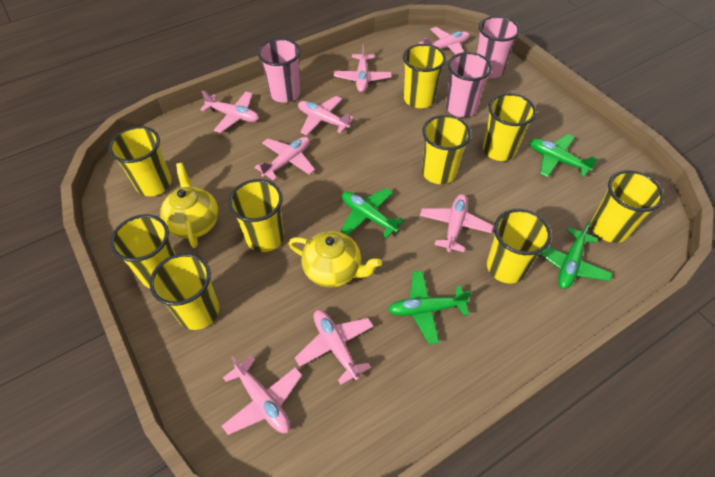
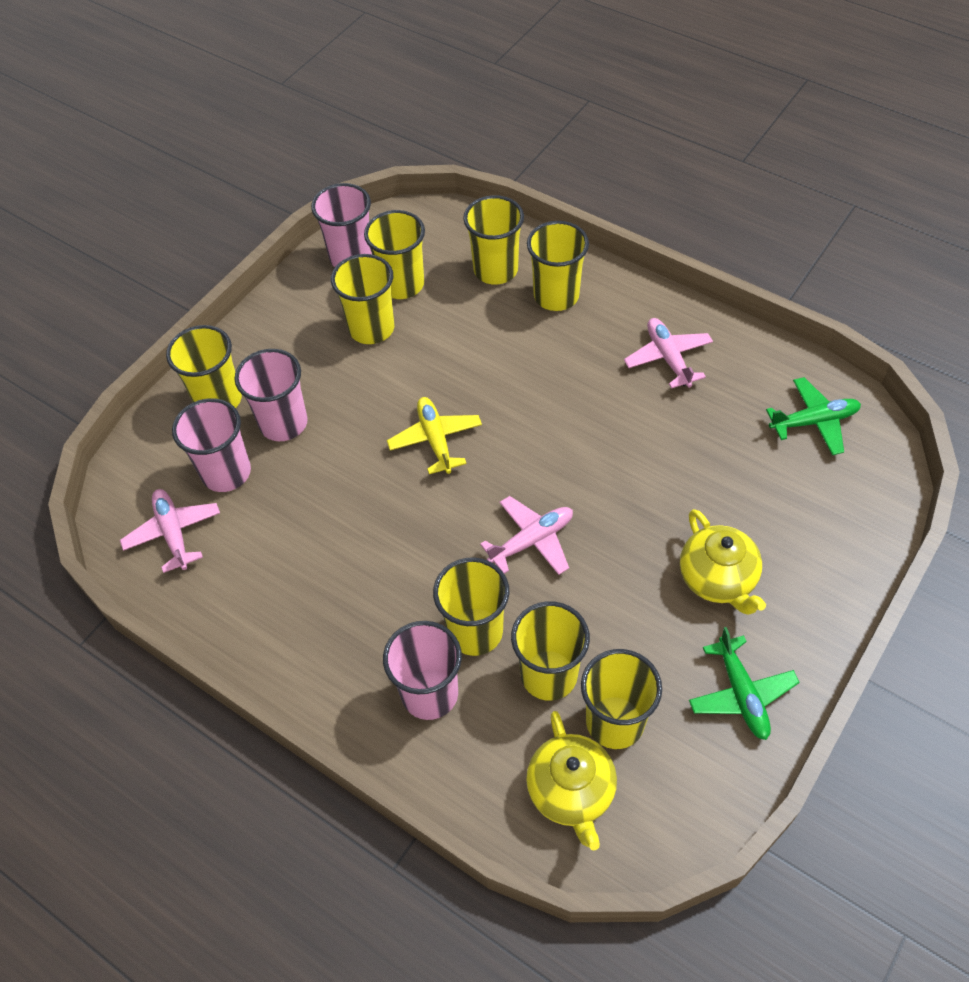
green plane: [340,188,405,239] [388,271,472,344] [529,134,598,177] [540,221,612,289] = 4 -> [689,627,800,740] [766,377,861,455] = 2
pink cup: [258,38,301,103] [446,52,492,117] [477,16,520,78] = 3 -> [172,398,251,492] [234,349,308,441] [311,183,372,267] [383,621,462,720] = 4
pink plane: [200,91,259,133] [222,356,302,435] [255,137,315,181] [295,310,374,385] [298,96,355,135] [333,43,391,93] [419,27,469,55] [420,194,493,252] = 8 -> [120,489,220,573] [480,496,573,575] [624,318,713,389] = 3
yellow cup: [109,126,172,196] [110,214,176,288] [149,253,219,330] [228,179,284,252] [403,44,446,108] [422,115,471,184] [483,93,536,161] [487,209,551,283] [591,170,664,243] = 9 -> [166,325,242,408] [331,254,394,344] [364,210,425,299] [433,557,509,656] [463,195,524,285] [511,601,590,701] [527,221,589,311] [581,649,662,749] = 8
yellow plane: none = 0 -> [387,397,482,474] = 1

